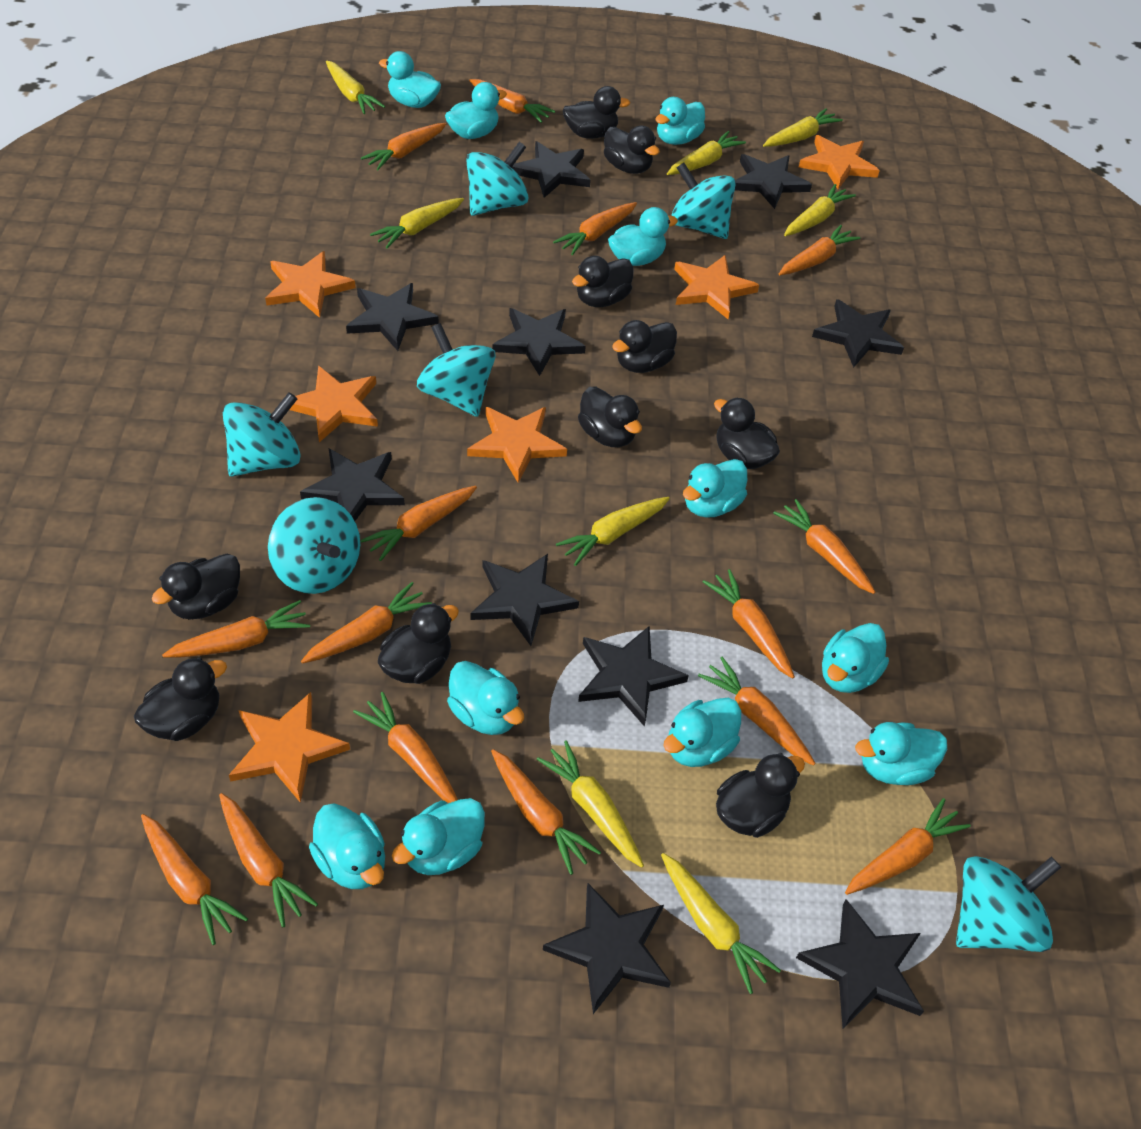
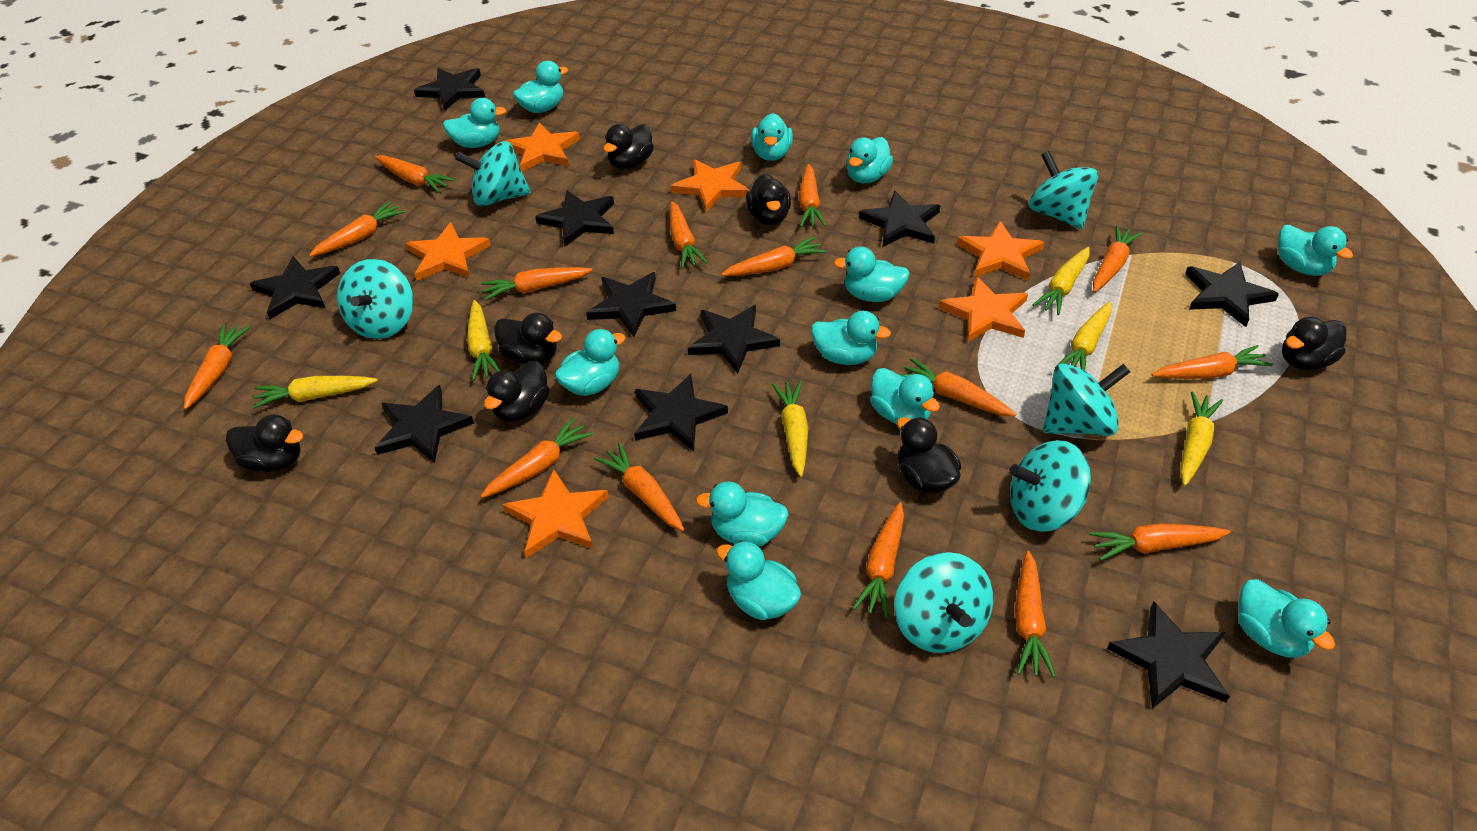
black duck: [134,657,227,741] [152,554,240,619] [378,603,459,684] [563,86,631,139] [572,256,633,307] [578,387,642,447] [604,126,660,174] [612,320,677,373] [714,398,780,469] [716,753,805,838] = 10 -> [226,415,303,472] [484,361,550,422] [494,313,562,364] [603,124,654,169] [746,174,791,225] [897,417,961,494] [1282,317,1347,370] = 7
turquoise duck: [309,803,385,889] [379,51,441,108] [392,798,485,875] [445,82,507,139] [447,661,524,735] [608,207,678,266] [655,97,705,145] [663,698,741,767] [683,459,747,518] [822,623,889,693] [855,722,947,785] = 11 -> [443,98,506,148] [513,61,568,113] [555,329,626,396] [696,481,789,547] [716,541,801,620] [751,113,793,161] [811,311,891,365] [833,246,910,302] [847,137,893,183] [870,368,940,424] [1238,579,1335,658] [1278,225,1353,276] = 12
yellow carrot: [326,61,385,114] [370,198,464,248] [537,740,644,868] [556,497,670,566] [661,853,781,994] [667,131,746,175] [763,108,843,147] [784,184,856,236] = 8 -> [252,376,378,409] [467,300,500,381] [772,381,808,477] [1033,247,1090,315] [1055,302,1112,371] [1180,391,1223,486] = 6

